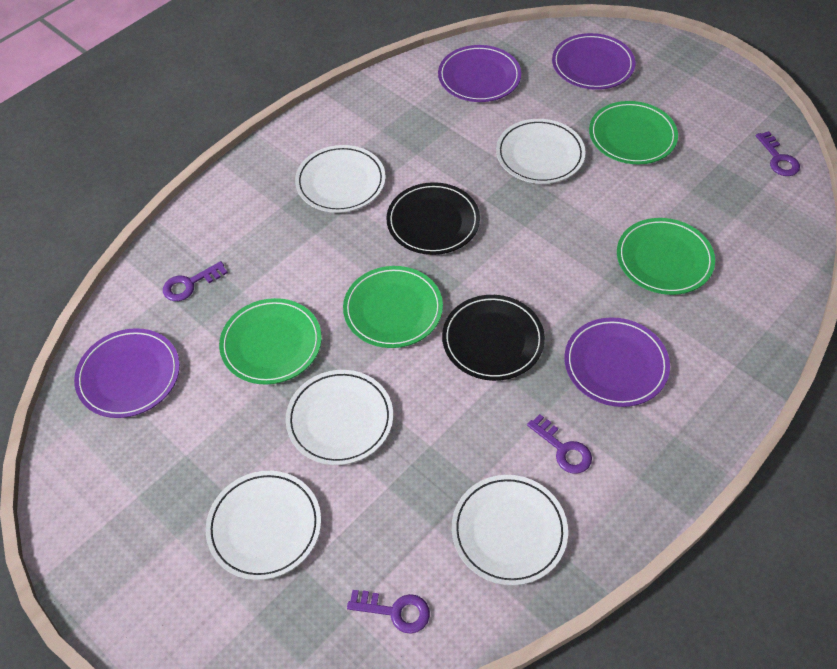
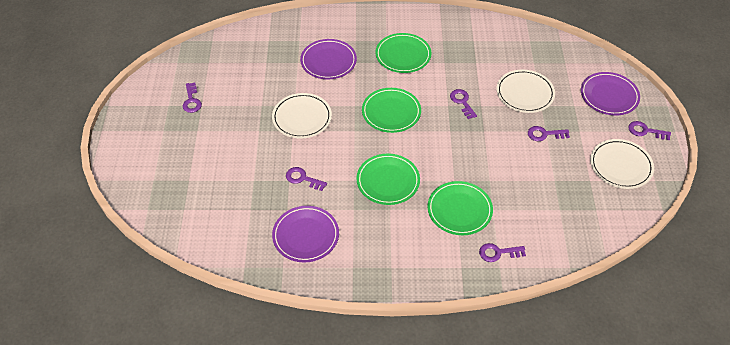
black plate: [386,182,480,255] [442,295,545,381] = 2 -> none = 0
purple key: [163,261,228,301] [347,590,430,634] [527,414,592,474] [756,131,800,176] = 4 -> [183,83,202,113] [286,167,327,191] [450,89,477,119] [479,243,526,262] [528,126,570,141] [628,121,671,140] = 6
purple plate: [74,328,180,418] [438,45,521,102] [552,33,635,90] [564,317,670,407] = 4 -> [272,206,339,262] [300,39,357,79] [581,72,640,115] = 3
white plate: [205,471,321,580] [286,370,393,465] [295,145,386,213] [452,475,568,586] [496,119,586,184] = 5 -> [272,93,332,139] [496,70,555,113] [590,139,654,189] = 3

